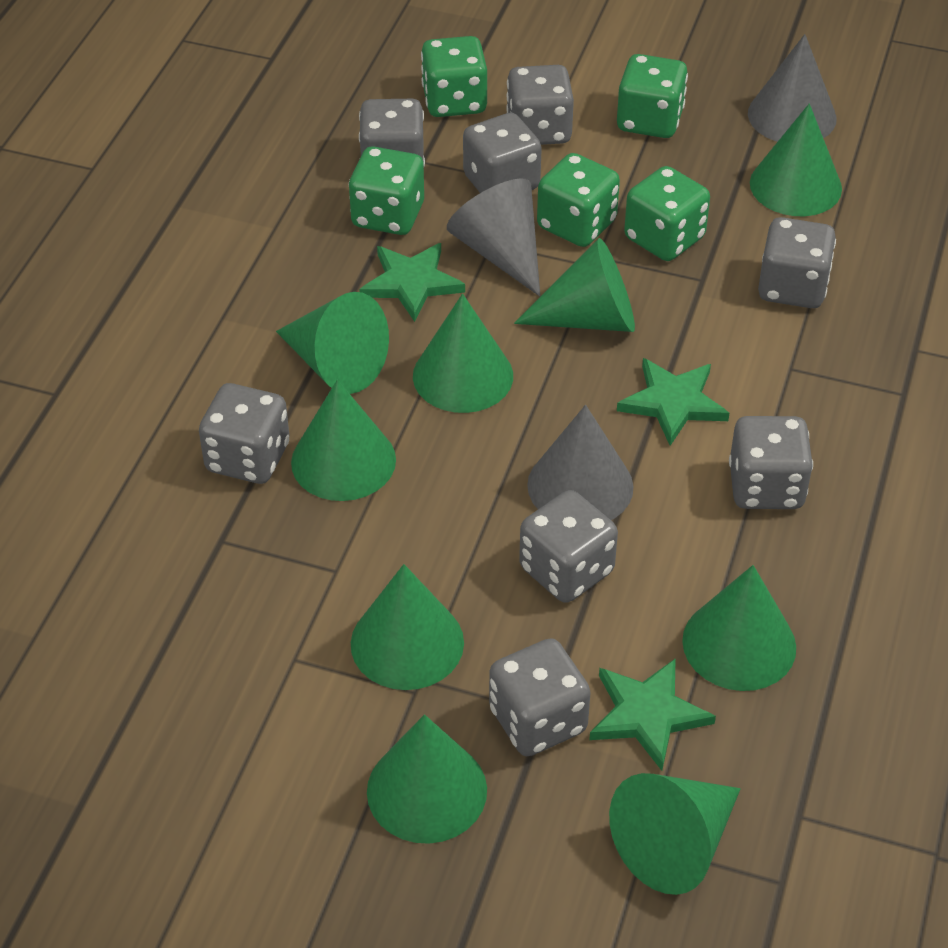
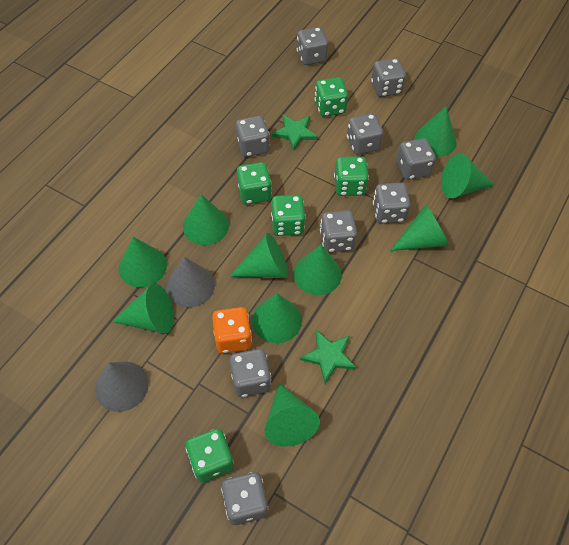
green cone: [276,292,389,394] [291,380,396,501] [351,564,464,690] [367,714,487,844] [413,294,513,413] [514,238,635,332] [609,773,741,895] [682,565,796,691] [750,104,842,216] = 9 -> [112,284,174,334] [119,237,167,287] [183,194,229,245] [229,233,288,278] [252,293,302,343] [264,383,320,447] [294,245,342,295] [390,205,449,251] [415,107,457,157] [441,154,494,198] = 10
green star: [359,243,465,322] [589,658,716,771] [617,358,729,446] = 3 -> [272,114,318,151] [300,330,356,383] = 2
grey cone: [447,178,540,296] [527,405,634,520] [748,34,837,142] = 3 -> [95,362,149,412] [166,257,215,308] = 2
grey dice: [199,383,289,484] [359,99,425,166] [463,113,542,193] [489,638,591,756] [506,65,574,145] [519,490,618,603] [729,416,813,509] [758,217,836,308] = 8 -> [221,472,268,525] [230,349,271,397] [236,116,270,157] [297,27,329,65] [320,210,357,253] [347,113,384,155] [371,58,406,97] [373,183,410,224] [397,138,436,180] = 9
orange dice: none = 0 -> [212,307,252,353] = 1

